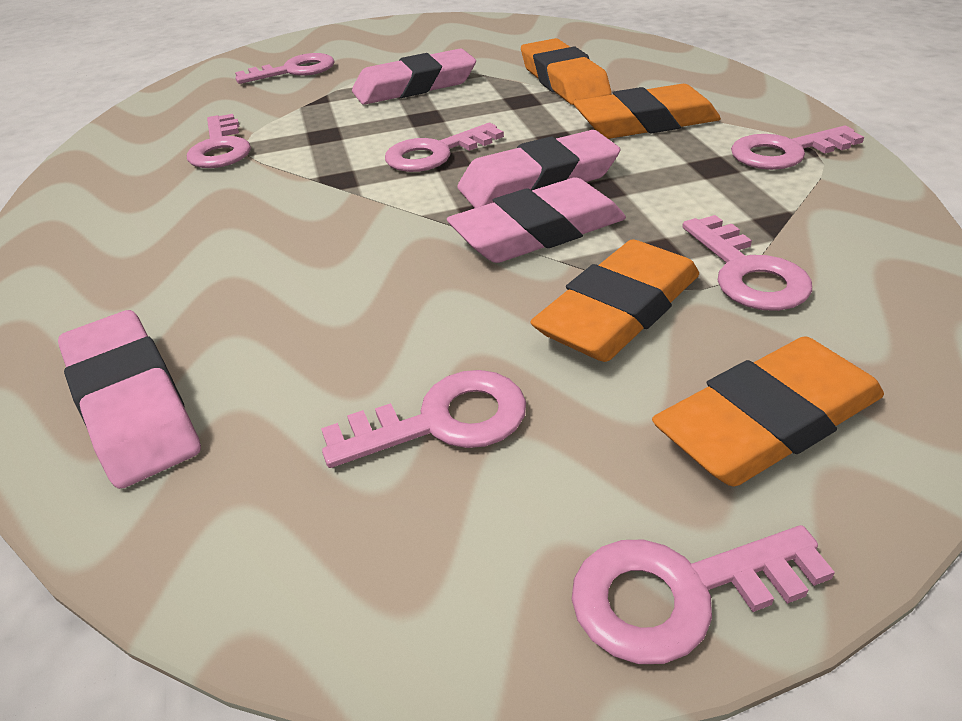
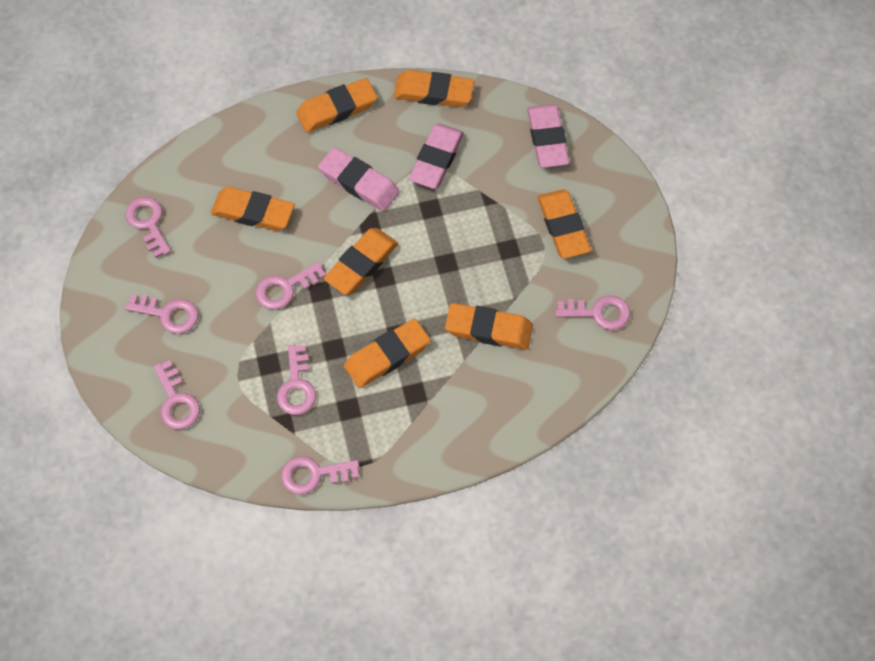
orange eraser: [521,38,612,105] [530,239,699,362] [573,84,721,139] [652,336,884,486] = 4 -> [211,187,295,231] [296,78,377,132] [324,228,398,295] [344,318,431,388] [393,70,474,107] [445,303,533,350] [537,189,591,259] = 7
pink eraser: [58,310,201,489] [352,49,476,105] [447,177,626,263] [457,130,620,208] = 4 -> [318,147,400,211] [409,124,464,189] [527,104,570,168] = 3

